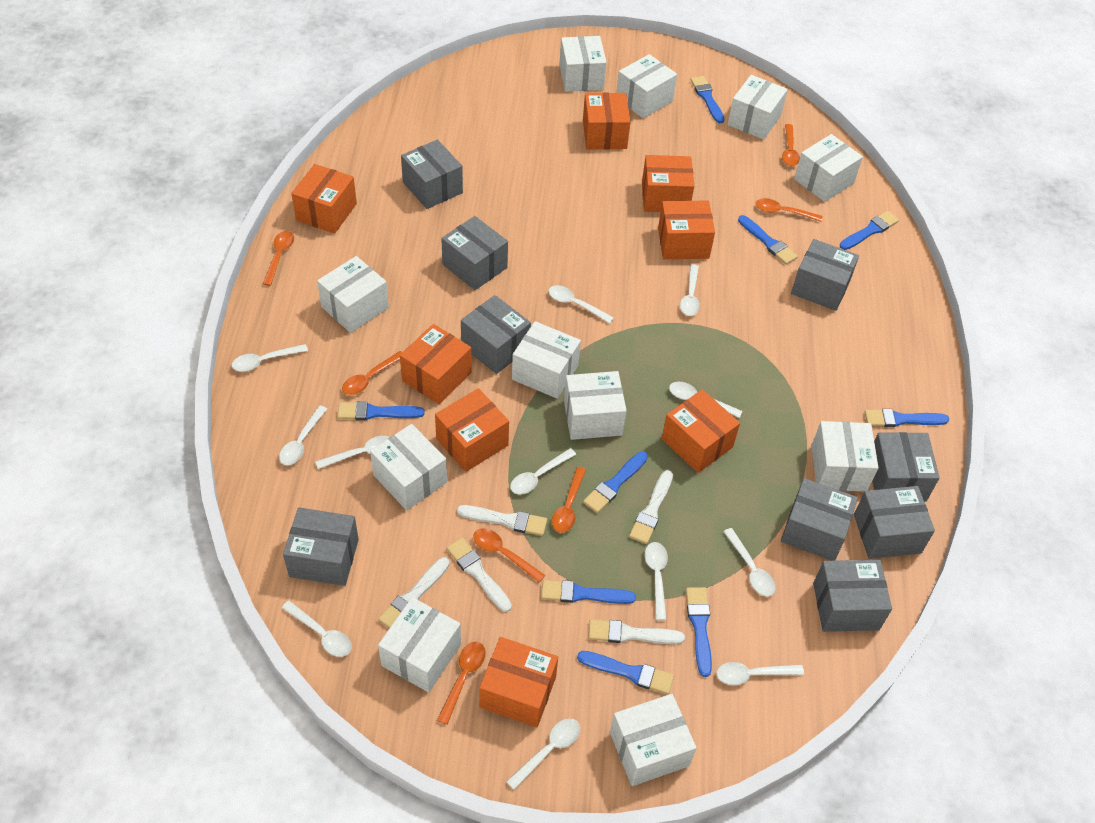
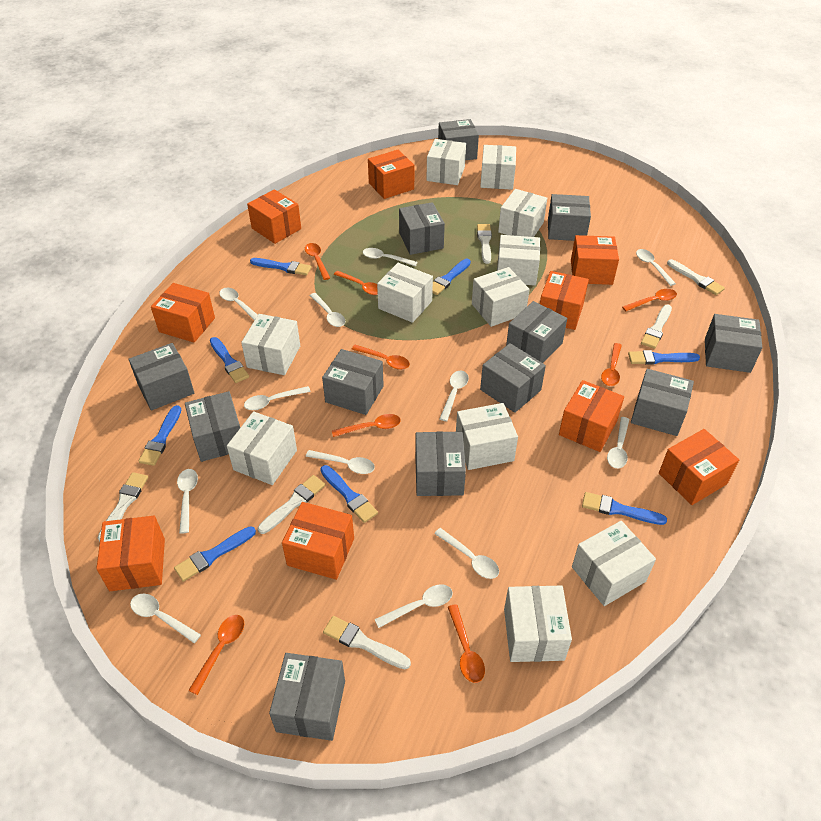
blue brush: [338,401,424,420] [541,580,636,604] [577,651,674,694] [583,451,648,513] [686,587,712,677] [690,76,724,123] [738,215,798,265] [840,211,899,250] [865,409,949,427] = 9 -> [139,405,181,466] [174,526,256,582] [210,337,249,383] [250,258,311,275] [320,465,378,523] [432,259,471,295] [582,492,667,525] [628,350,700,365] = 8
grey box: [283,508,359,586] [401,140,463,209] [441,216,508,290] [461,295,531,374] [781,478,858,561] [791,239,859,311] [813,560,892,632] [854,486,935,559] [872,432,940,501] = 9 -> [129,343,194,410] [185,391,240,462] [269,653,345,741] [322,349,384,415] [399,202,445,255] [415,432,466,496] [438,119,479,160] [480,343,546,413] [506,301,567,363] [548,194,591,241] [631,369,694,436] [705,314,763,373] = 12
orange box: [291,164,357,234] [400,324,472,404] [435,388,509,472] [479,637,558,728] [583,93,630,149] [642,155,694,212] [658,201,715,259] [661,389,740,473] = 8 -> [96,516,165,591] [151,283,215,343] [247,189,301,244] [282,502,354,580] [368,150,414,199] [540,271,589,330] [559,380,624,452] [571,235,619,285] [659,429,739,505] = 9
orange spoon: [263,231,294,286] [342,351,402,395] [437,642,486,725] [473,528,545,583] [552,467,586,533] [756,198,822,222] [782,124,800,166] = 7 -> [188,615,244,695] [305,243,330,280] [332,414,401,437] [334,271,378,295] [351,345,410,370] [448,604,485,683] [601,343,622,386] [622,289,677,311] = 8
white brush: [378,557,450,628] [446,537,512,612] [457,505,547,536] [589,619,685,644] [629,470,673,544] = 5 -> [98,472,148,541] [258,475,325,534] [323,616,411,669] [477,224,492,264] [641,305,672,349] [667,259,725,295] = 6

